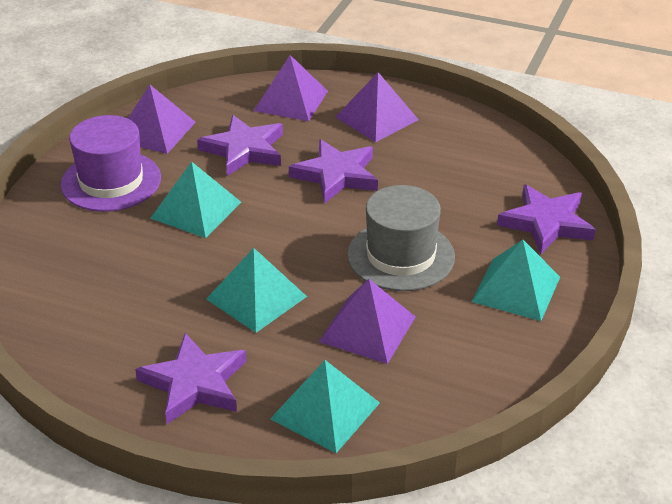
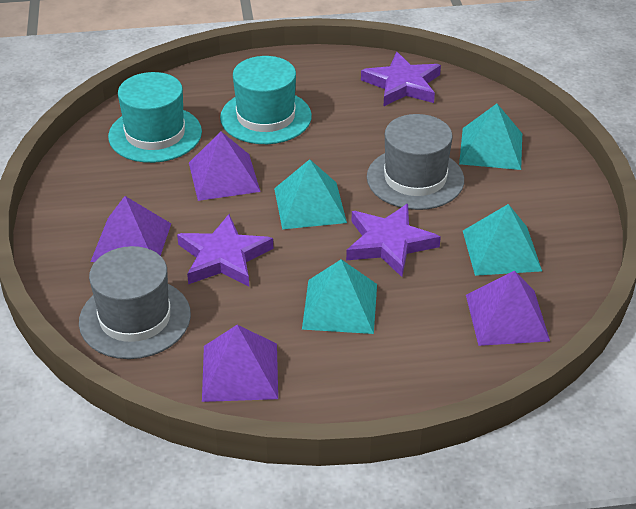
grey hat: [347,185,455,291] = 1 -> [79,246,191,359] [367,114,464,210] = 2
purple hat: [61,115,161,212] = 1 -> none = 0
purple star: [135,333,246,424] [197,115,283,176] [289,139,378,204] [497,184,596,254] = 4 -> [177,214,273,287] [346,204,441,277] [361,52,441,107] = 3
turquoise hat: none = 0 -> [108,72,202,163] [220,56,312,144] = 2

